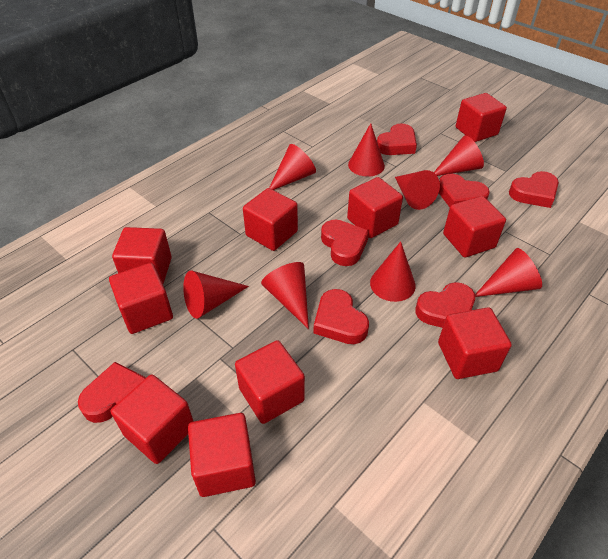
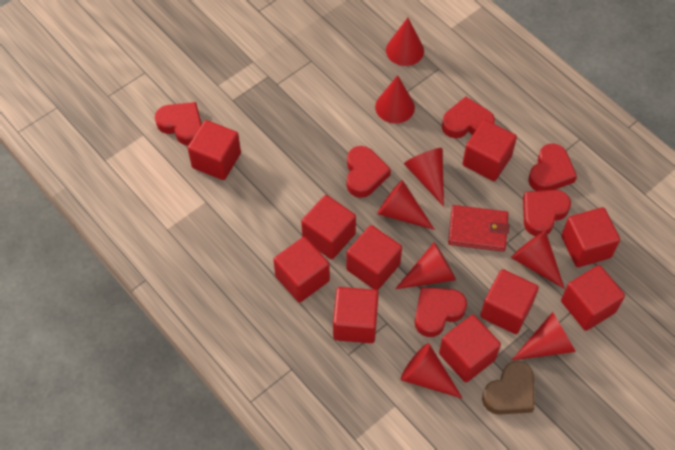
brown heart: none = 0 -> [482,361,535,415] = 1
red heart: [78,362,146,423] [314,289,369,344] [321,220,369,266] [377,123,417,155] [415,282,475,328] [439,174,490,207] [509,171,559,208] = 7 -> [155,102,202,145] [347,146,391,198] [415,287,467,337] [442,97,495,138] [523,190,571,236] [528,143,577,191] = 6
red wallet: none = 0 -> [448,205,509,252] = 1

